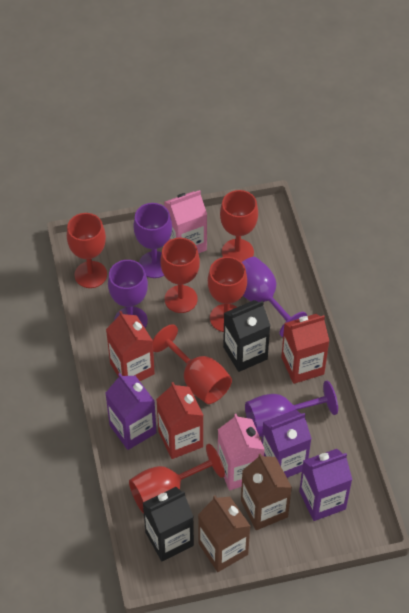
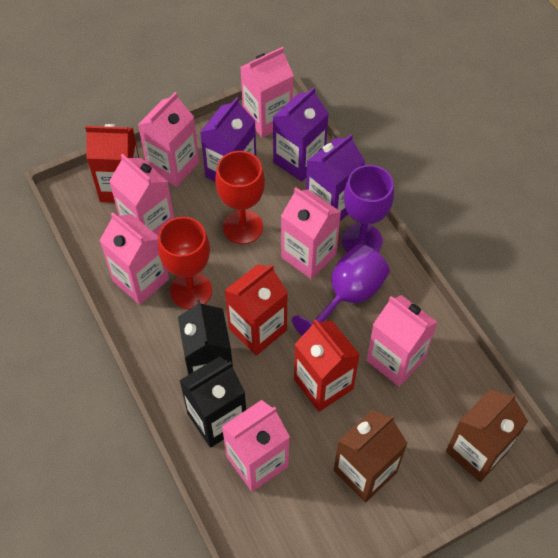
pink carton: [164,190,207,254] [218,414,265,490] = 2 -> [99,212,169,305] [109,154,174,236] [138,92,199,187] [222,400,290,492] [240,47,294,138] [281,187,341,279] [366,295,438,387] = 7
purple goblet: [108,260,148,328] [133,203,172,278] [242,257,307,337] [245,381,338,437] = 4 -> [292,244,390,336] [342,165,394,252] = 2
red goblet: [67,213,107,288] [129,444,225,514] [153,324,232,404] [160,238,200,313] [208,257,247,332] [220,190,258,262] = 6 -> [158,217,212,309] [215,151,265,244] = 2

